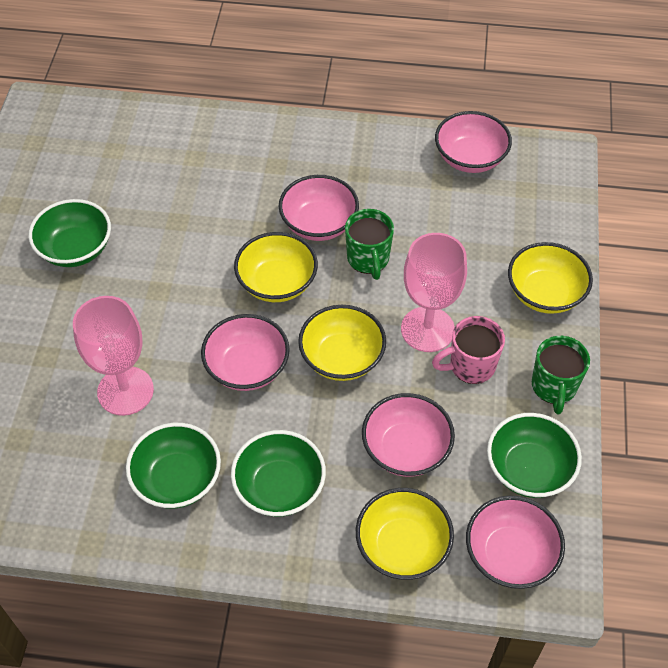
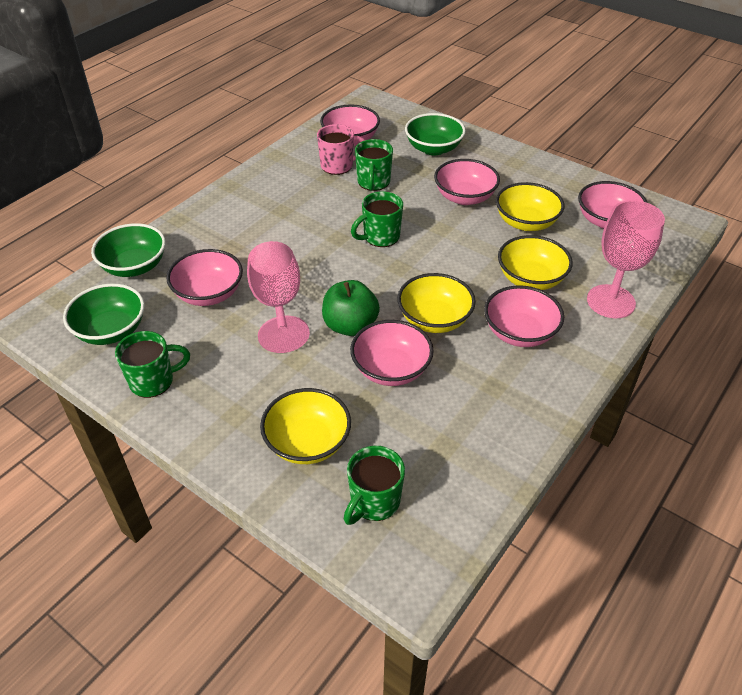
green apple: none = 0 -> [322,280,380,336] = 1
green bowl: [29,199,111,267] [126,423,221,509] [231,430,326,517] [487,413,582,498] = 4 -> [63,284,145,345] [91,223,166,277] [405,113,466,155] = 3
green mug: [345,209,394,280] [532,336,590,414] = 2 -> [115,331,190,398] [344,446,405,525] [351,191,403,247] [355,139,393,191] = 4
pink bowl: [201,314,290,391] [279,175,359,241] [362,393,455,477] [435,111,512,173] [466,496,565,589] = 5 -> [166,249,243,306] [320,105,380,146] [350,320,434,386] [434,159,500,205] [484,285,564,347] [578,181,647,229] = 6

